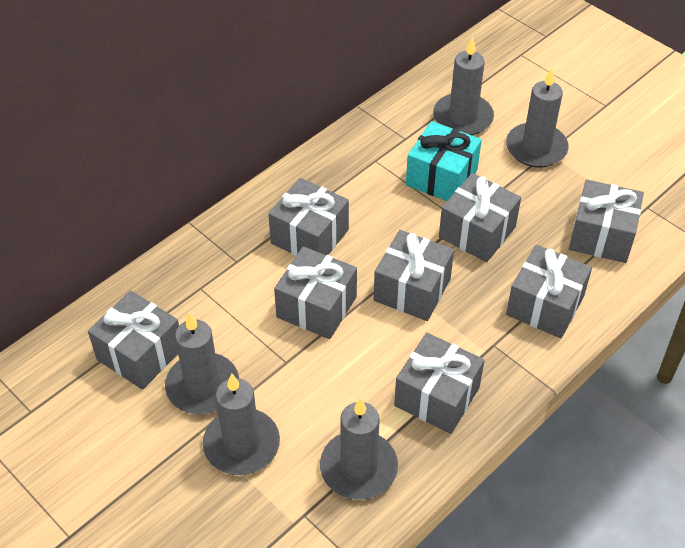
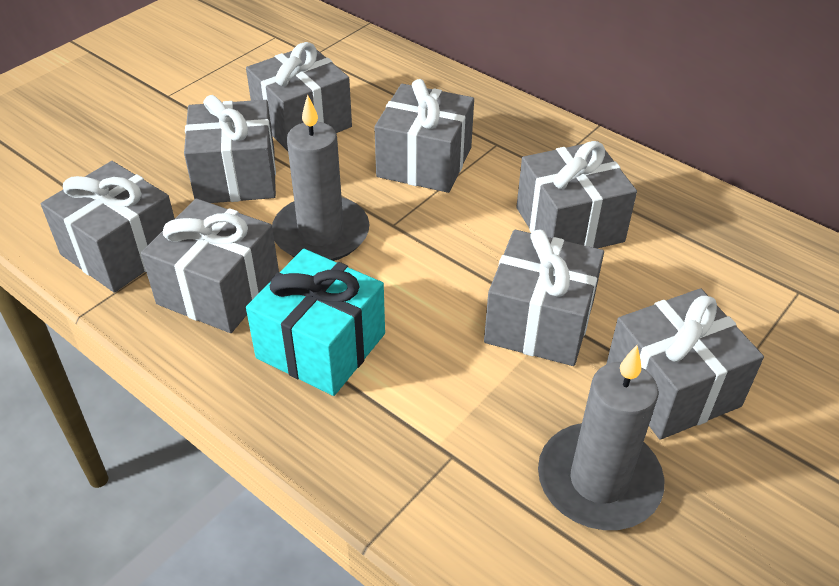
grey candle: [165,313,239,415] [203,373,280,475] [320,398,398,500] [433,37,494,135] [506,68,569,168] = 5 -> [272,95,369,261] [538,345,664,530] = 2

